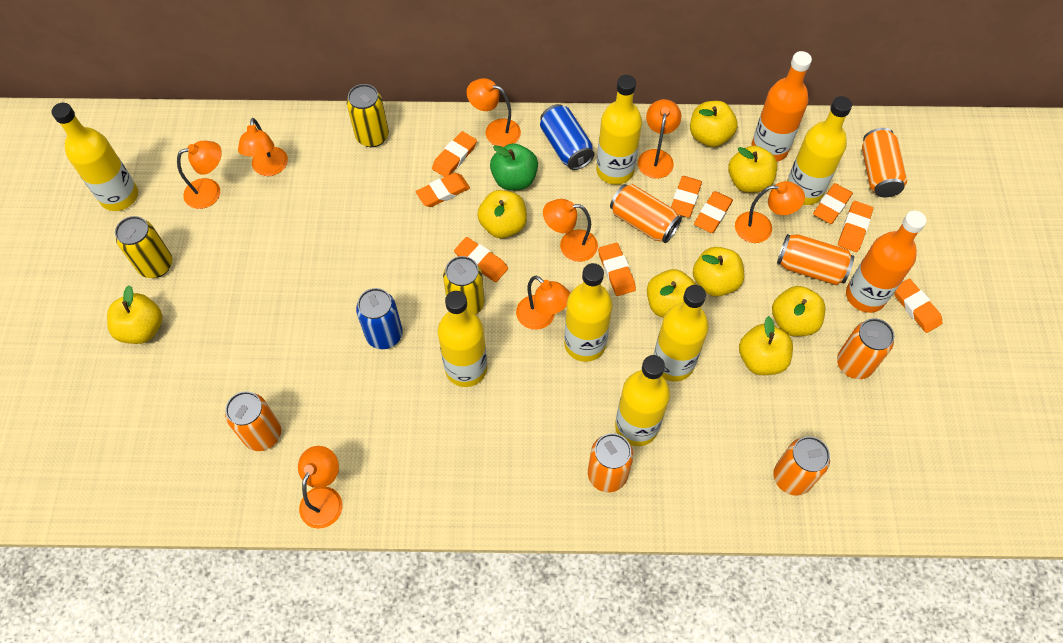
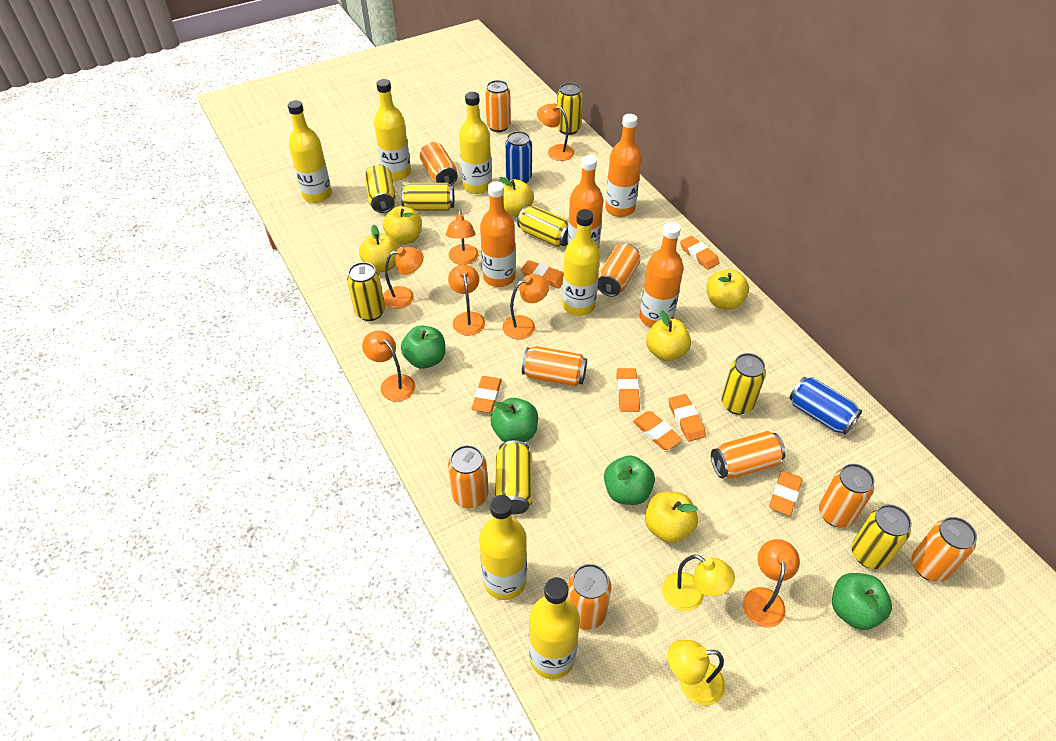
green apple: [490,143,538,190] = 1 -> [401,326,445,369] [490,398,538,442] [604,455,655,505] [832,573,892,630] = 4
orange bottle: [751,51,812,162] [846,211,927,313] = 2 -> [480,181,516,287] [568,155,603,248] [605,114,642,217] [640,222,684,327] = 4
orange can: [225,391,281,451] [588,433,634,492] [610,184,682,243] [773,436,830,496] [777,234,854,285] [837,318,894,379] [862,128,907,197] = 7 -> [420,142,457,186] [448,445,488,508] [485,80,511,132] [522,346,587,387] [567,564,611,630] [598,243,641,297] [711,431,786,479] [819,464,875,527] [912,517,977,582] = 9
orange eraser: [416,173,470,207] [432,131,477,177] [454,237,508,282] [598,243,636,296] [671,176,702,217] [694,191,733,233] [813,183,853,224] [838,201,873,252] [894,278,942,333] = 9 -> [472,376,502,413] [521,260,563,289] [617,368,640,412] [633,411,683,450] [668,394,706,442] [680,235,719,270] [769,470,802,516] = 7
orange lamp: [177,141,222,209] [238,118,288,176] [298,446,342,529] [467,78,521,147] [516,276,570,330] [543,199,598,262] [638,99,681,179] [735,181,805,243] = 8 -> [362,331,415,402] [383,247,424,309] [446,210,479,265] [448,264,485,336] [502,274,550,339] [537,103,574,161] [743,539,800,628] = 7
yellow apple: [107,285,162,344] [477,190,527,238] [647,269,696,318] [690,101,738,147] [693,247,744,297] [728,146,777,193] [739,316,793,375] [772,286,825,336] = 8 -> [359,224,399,272] [383,206,422,245] [499,177,534,217] [645,491,698,543] [646,310,691,361] [706,269,749,310] = 6
yellow bottle: [51,103,138,211] [437,291,487,387] [564,263,612,362] [596,75,642,185] [615,355,670,446] [654,285,709,382] [787,96,852,205] = 7 -> [288,100,332,203] [374,79,411,181] [459,92,492,194] [479,495,527,600] [529,577,580,679] [562,209,600,316] = 6
yellow can: [115,216,172,278] [347,84,389,147] [443,256,485,314] = 3 -> [347,262,385,321] [365,164,396,213] [401,183,454,211] [495,440,533,515] [517,205,568,247] [557,83,583,135] [721,353,766,415] [851,504,912,569] = 8
yellow lamp: none = 0 -> [662,555,735,611] [668,640,725,706] = 2

